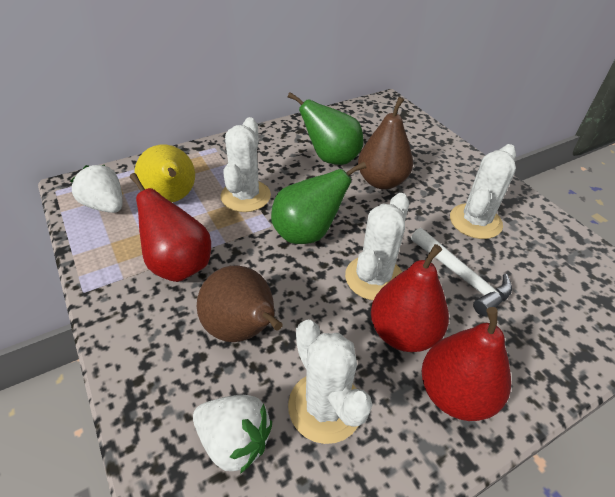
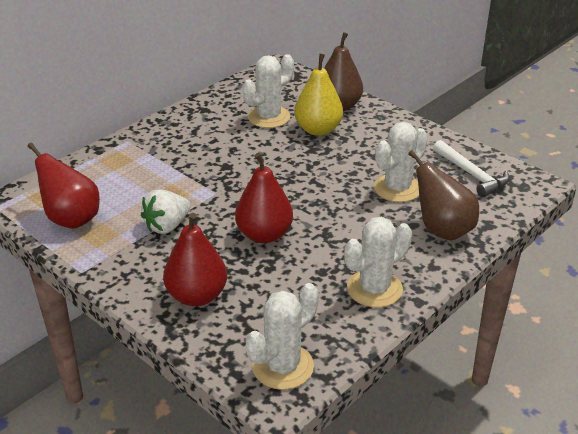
green pear: [271,162,366,244] [288,92,364,165] = 2 -> none = 0
white strawberry: [71,165,123,213] [193,395,272,474] = 2 -> [141,190,190,234] = 1

